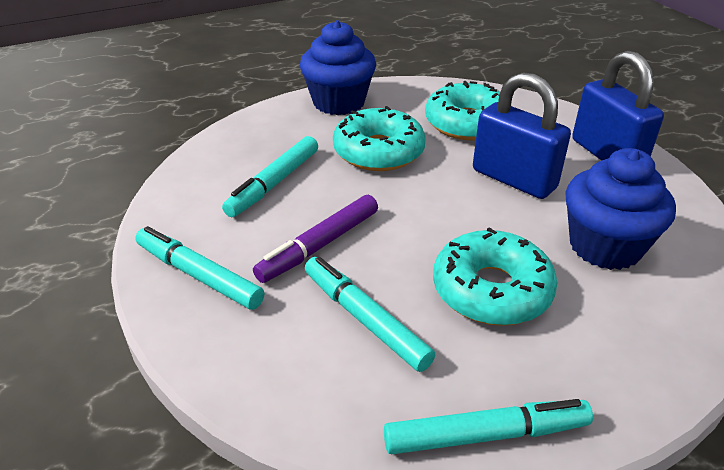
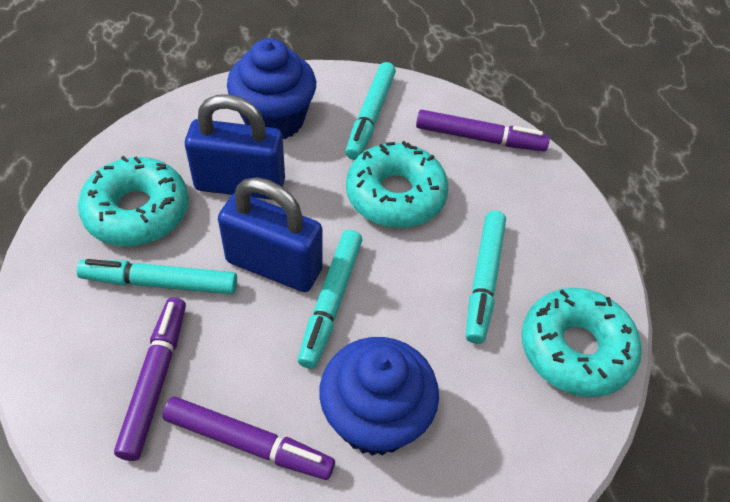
purple marker: [253,195,378,283] = 1 -> [114,297,186,461] [162,397,335,480] [416,110,550,151] = 3

